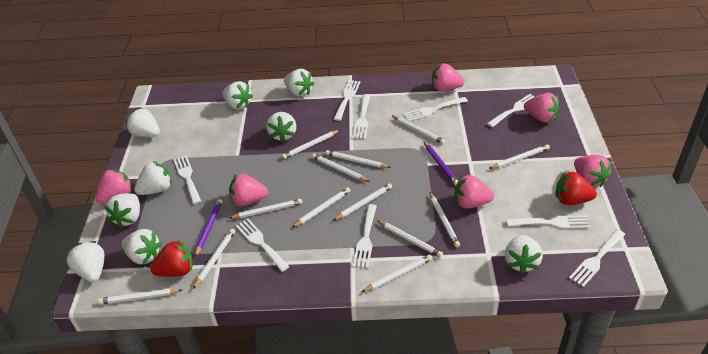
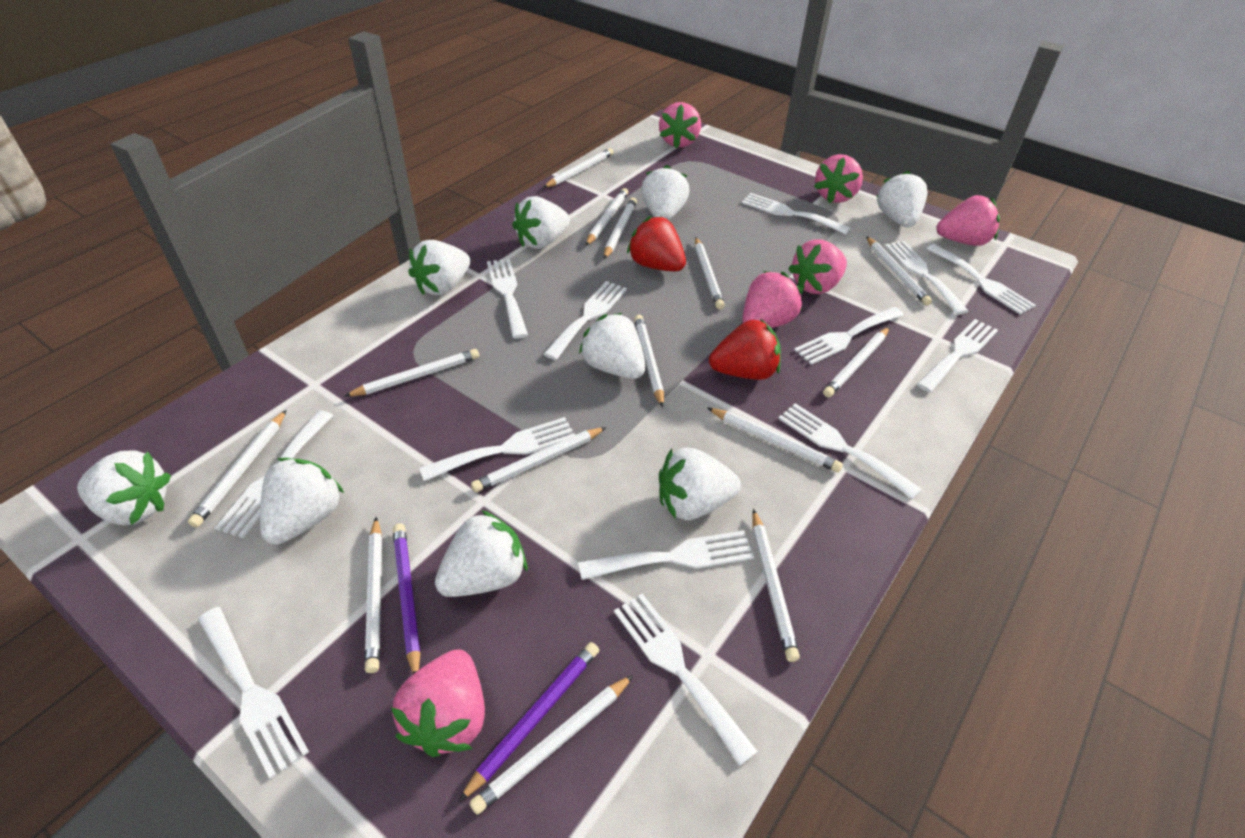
white fork: [174,155,201,204] [236,219,289,272] [334,80,360,121] [353,94,371,139] [353,204,377,268] [403,97,468,122] [487,94,534,127] [506,215,591,229] [569,229,626,287] = 9 -> [198,607,309,779] [215,410,333,538] [419,417,575,481] [487,258,528,339] [544,281,627,360] [578,530,754,580] [614,594,758,766] [742,193,851,235] [778,403,922,499] [794,307,904,365] [885,241,969,315] [917,319,998,392] [926,244,1036,315] = 13
white pencil: [98,288,182,305] [193,229,235,289] [229,199,302,218] [282,130,340,159] [292,187,351,227] [312,154,369,182] [326,150,391,168] [333,183,392,221] [362,255,433,292] [377,220,443,258] [391,115,445,144] [429,192,460,247] [489,144,550,169] = 13 -> [188,410,286,528] [344,349,479,397] [365,517,382,673] [469,675,634,815] [471,427,606,492] [543,148,614,188] [586,188,628,246] [604,198,637,259] [634,315,664,407] [695,237,725,309] [707,407,843,472] [752,509,800,662] [823,327,890,397] [866,236,932,306] = 14

